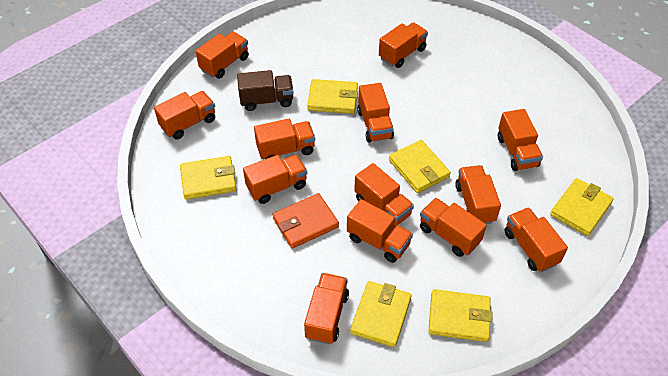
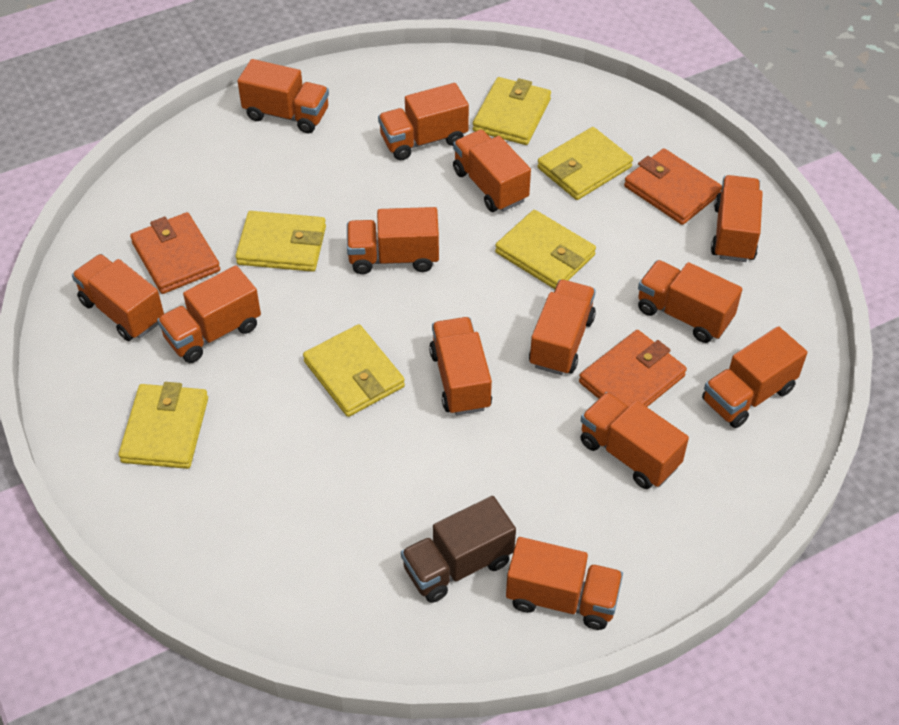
orange wallet: [272,193,339,248] = 1 -> [130,212,220,294] [579,330,687,407] [624,148,722,225] = 3

